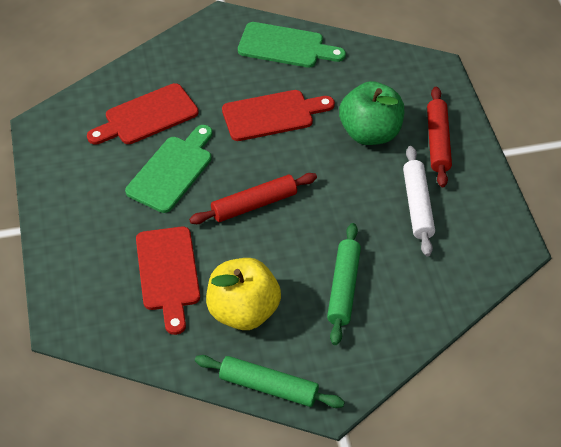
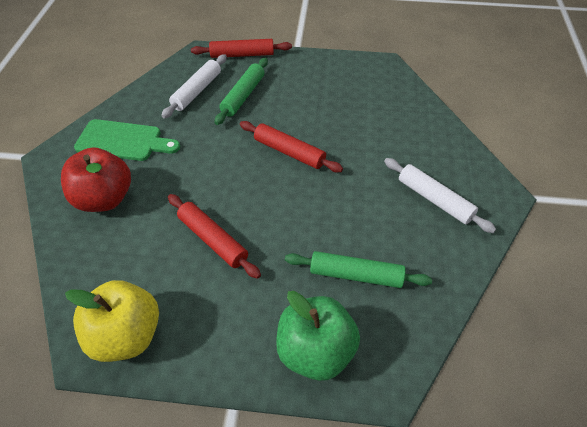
green cutting board: [125,125,212,213] [238,22,346,68] = 2 -> [74,119,180,161] = 1
red apple: none = 0 -> [61,147,131,212] = 1
red cutting board: [87,83,198,145] [136,227,200,335] [222,90,335,141] = 3 -> none = 0
red rolling pin: [189,173,317,224] [427,87,452,187] = 2 -> [168,194,261,279] [191,39,292,58] [240,121,343,172] = 3
white rolling pin: [403,146,435,256] = 1 -> [161,54,227,118] [384,158,496,233] = 2

